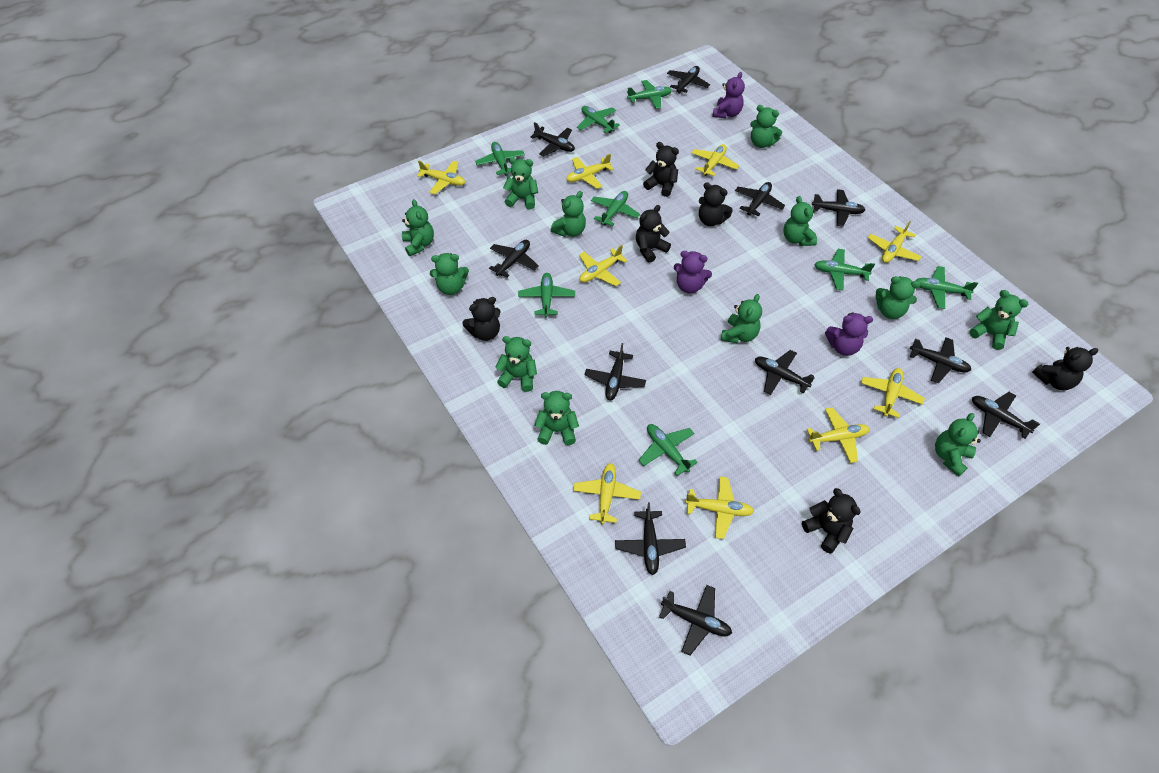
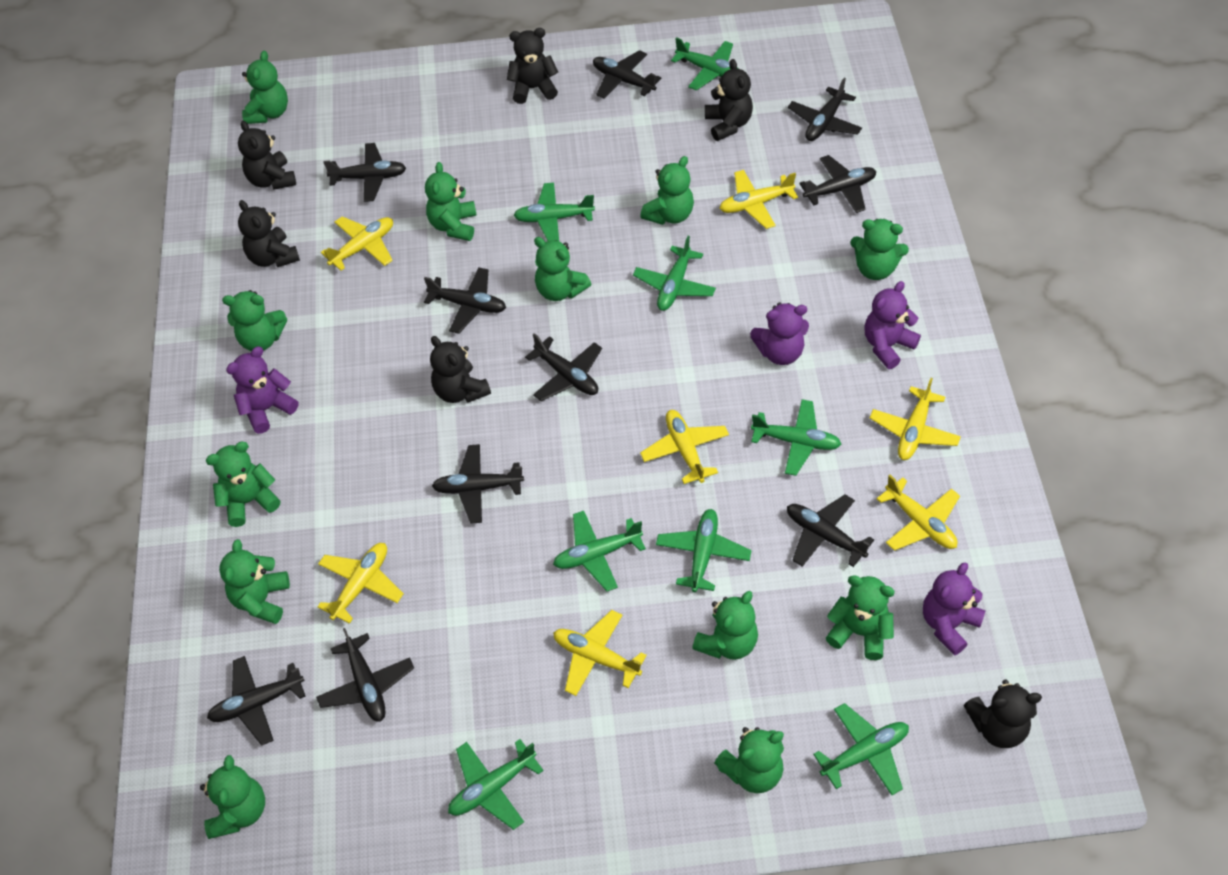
black plane: [489,240,539,278] [530,122,575,156] [585,343,646,400] [615,502,686,575] [659,585,732,655] [667,66,710,93] [735,182,785,216] [755,350,815,395] [812,189,865,227] [910,337,971,383] [972,392,1040,439] = 11 -> [207,656,306,746] [316,628,414,722] [323,143,406,202] [424,267,506,334] [432,444,524,524] [525,333,602,401] [593,50,661,99] [787,494,874,567] [788,78,862,141] [799,155,877,213] = 10
purple teddy bear: [674,251,712,293] [712,72,745,118] [825,312,873,356] = 3 -> [226,346,298,434] [750,303,809,365] [864,281,921,369] [923,562,985,656] = 4
yellow plane: [417,160,465,194] [566,154,614,189] [573,463,641,524] [579,245,628,286] [685,476,754,539] [691,144,739,176] [807,407,870,463] [861,368,925,418] [868,221,922,263] = 9 -> [318,543,404,624] [321,216,393,271] [553,610,647,696] [640,410,729,484] [719,170,798,229] [870,378,961,460] [877,475,960,551] = 7

